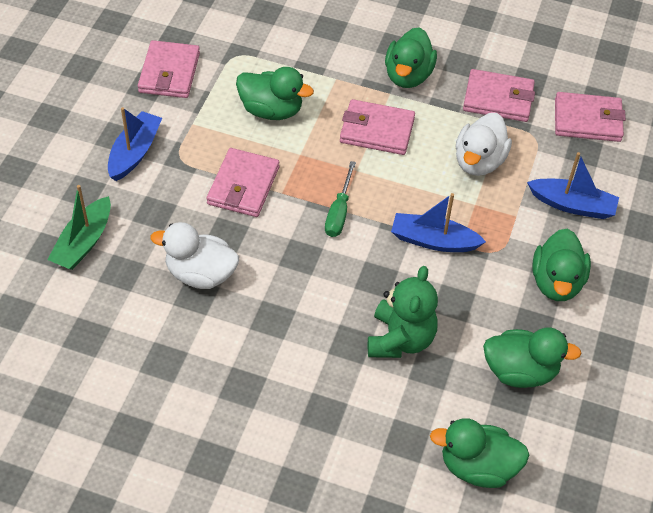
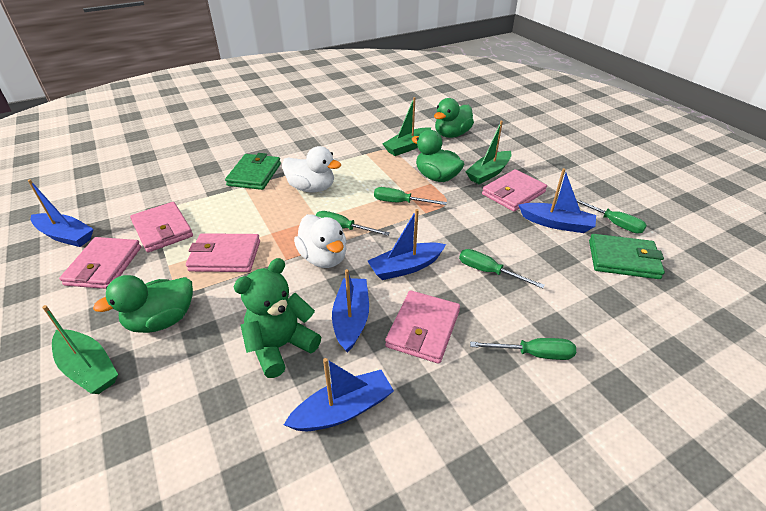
blue boat: [108,107,162,181] [391,193,486,252] [527,152,619,219] = 3 -> [28,179,93,247] [284,358,394,431] [332,269,369,353] [368,209,446,280] [518,168,596,233] = 5
green boat: [47,185,111,270] = 1 -> [42,305,118,394] [383,97,431,156] [465,121,512,184] = 3
green duck: [236,67,314,120] [385,27,437,88] [430,418,529,488] [483,327,581,388] [532,229,591,301] = 5 -> [93,275,193,333] [412,130,464,182] [434,98,474,138] = 3
green screwdriver: [325,161,356,237] = 1 -> [316,211,390,236] [374,187,447,205] [459,249,545,289] [470,338,576,360] [576,199,647,233] = 5
green wallet: none = 0 -> [225,153,281,190] [589,234,665,279] = 2

